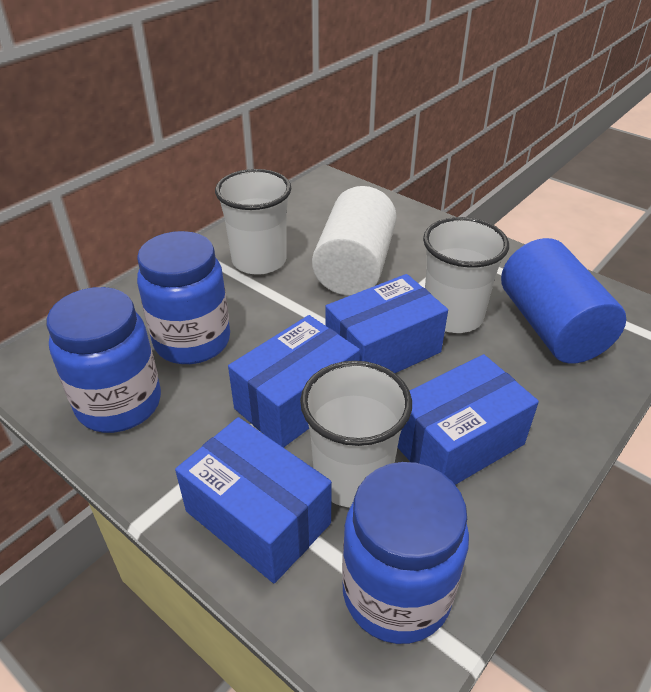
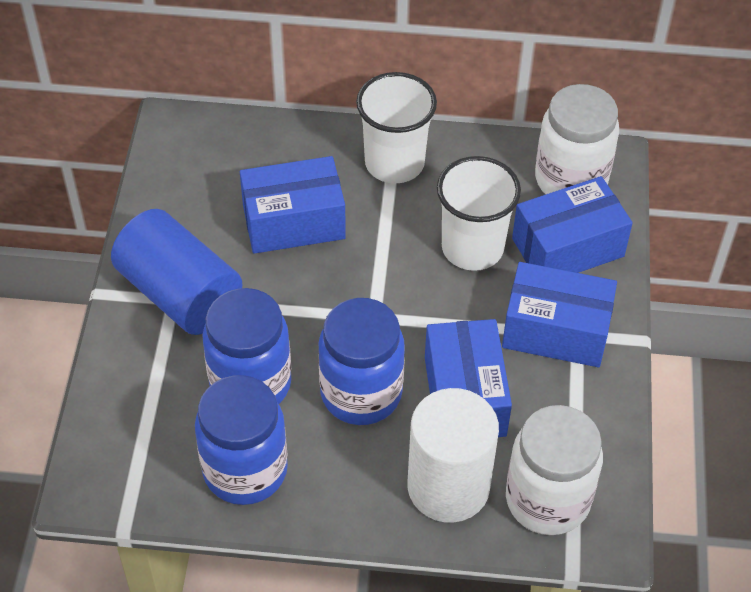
white cup: [215,169,292,275] [300,361,412,507] [423,217,509,333] = 3 -> [356,72,437,183] [437,156,521,271] = 2
white jar: none = 0 -> [506,405,603,535] [535,84,619,194] = 2

